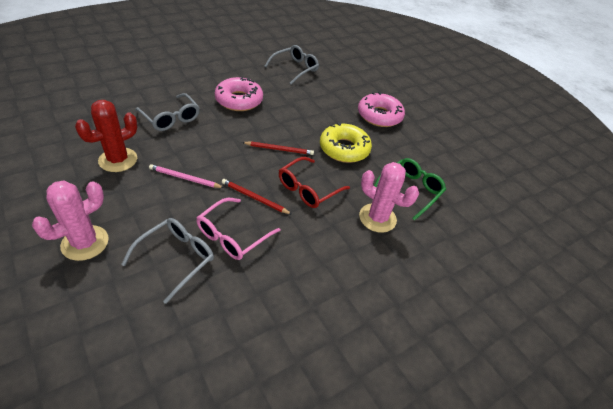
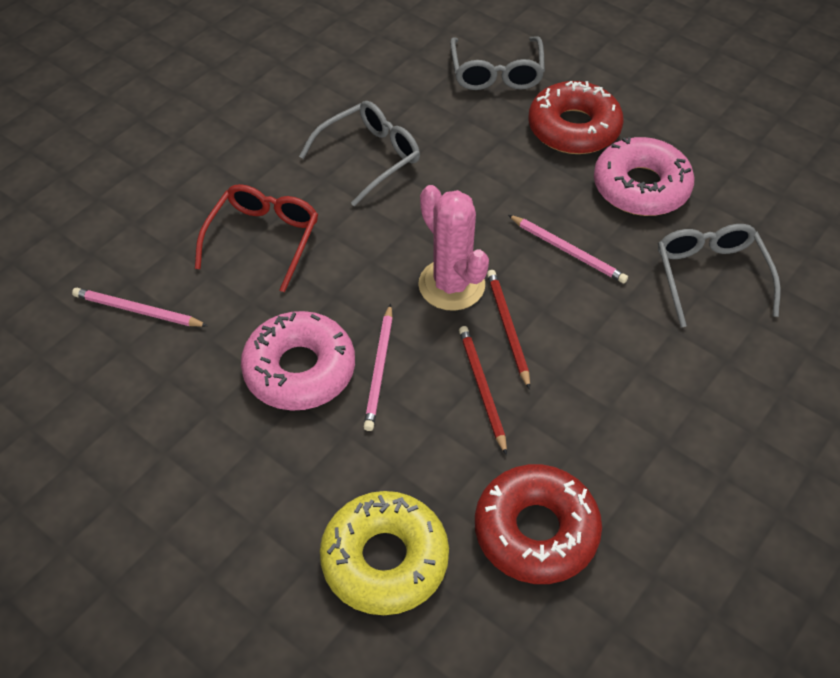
green glasses: [374,158,446,221] = 1 -> none = 0
pink cactus: [32,180,109,261] [359,162,419,233] = 2 -> [418,185,489,311] = 1
pink glasses: [196,198,280,260] = 1 -> none = 0
pink pencil: [149,164,224,188] = 1 -> [72,288,208,327] [364,304,393,431] [508,215,628,283] = 3
red cactus: [75,100,137,172] = 1 -> none = 0
red donut: none = 0 -> [475,464,602,584] [528,81,624,154] = 2

